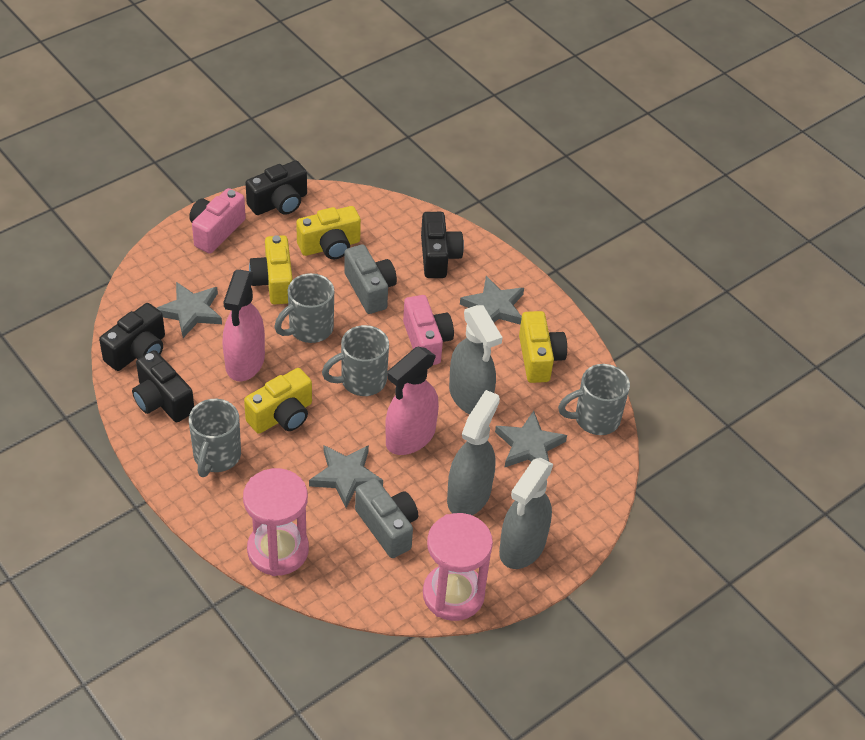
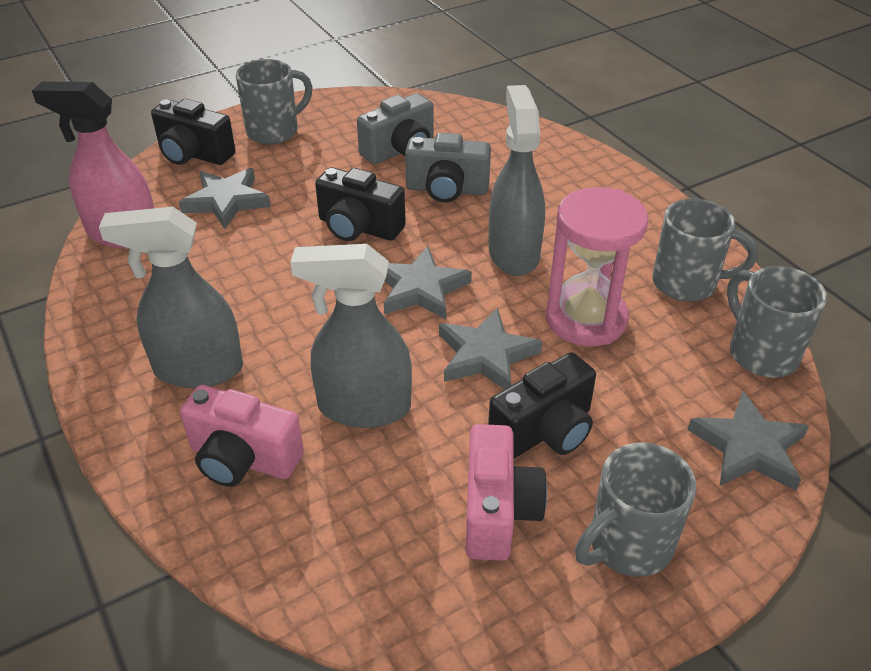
black camera: [99,303,165,371] [132,350,194,422] [245,160,307,215] [421,212,464,278] = 4 -> [151,99,236,165] [315,167,406,241] [488,352,596,459] = 3
pink hourglass: [243,468,309,576] [423,513,493,621] = 2 -> [546,187,648,347] = 1
pink spray bottle: [223,270,265,381] [385,347,439,455] = 2 -> [32,82,154,248] = 1
yellow camera: [244,368,312,434] [249,235,293,304] [296,206,361,259] [519,311,567,383] = 4 -> none = 0

